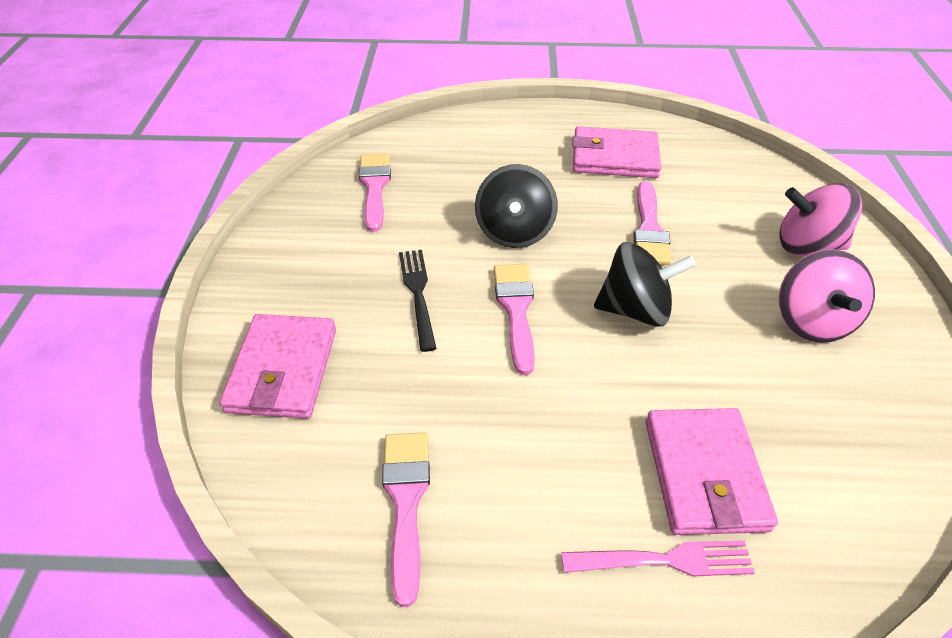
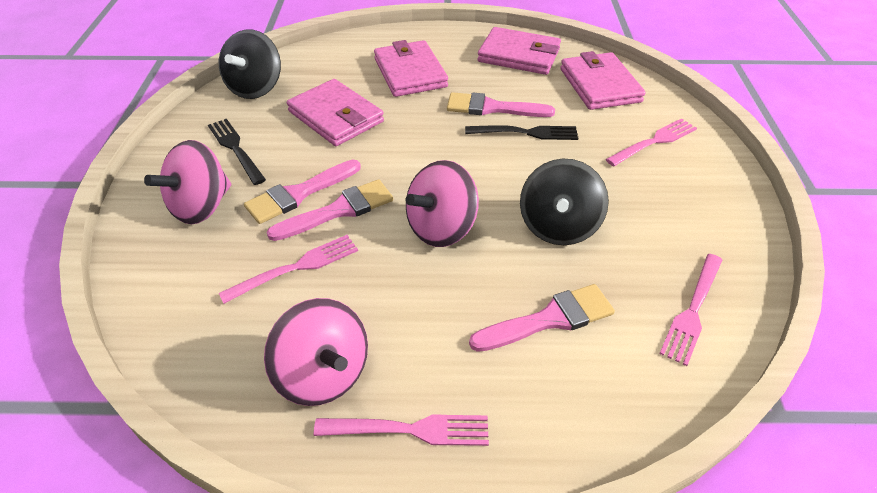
black fork: [399,250,436,352] = 1 -> [208,119,266,185] [465,125,578,140] = 2
pink fork: [561,540,755,576] = 1 -> [219,235,358,304] [314,415,489,446] [606,118,697,166] [659,254,722,366] = 4
pink spinning top: [779,249,875,343] [780,183,862,256] = 2 -> [144,140,231,224] [264,298,368,406] [406,160,479,247] = 3
pink wallet: [219,314,336,419] [572,126,661,178] [645,408,778,535] = 3 -> [287,79,384,146] [374,40,448,97] [477,27,561,75] [560,51,646,110] = 4

